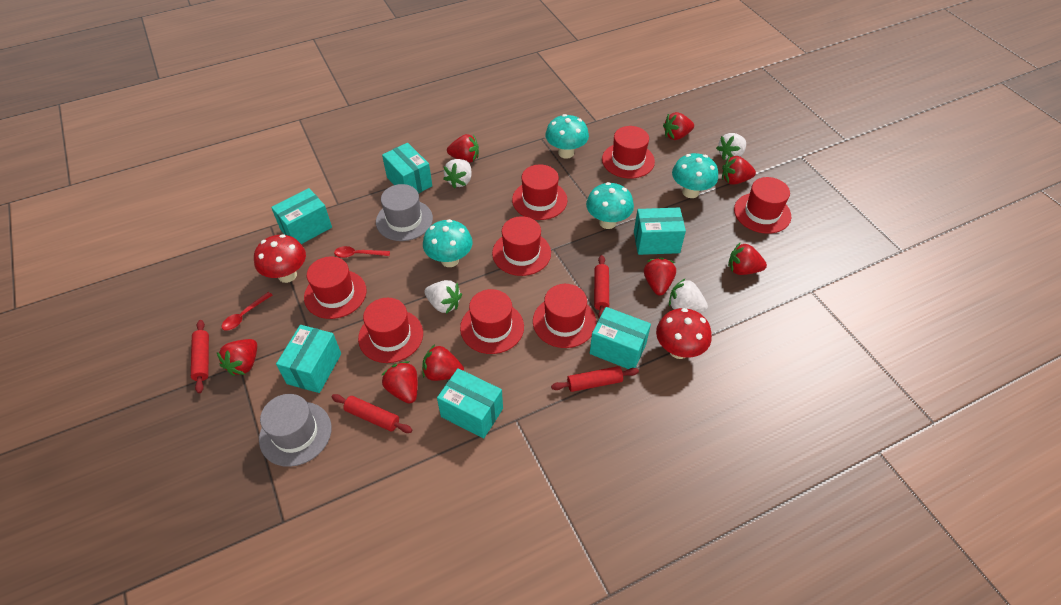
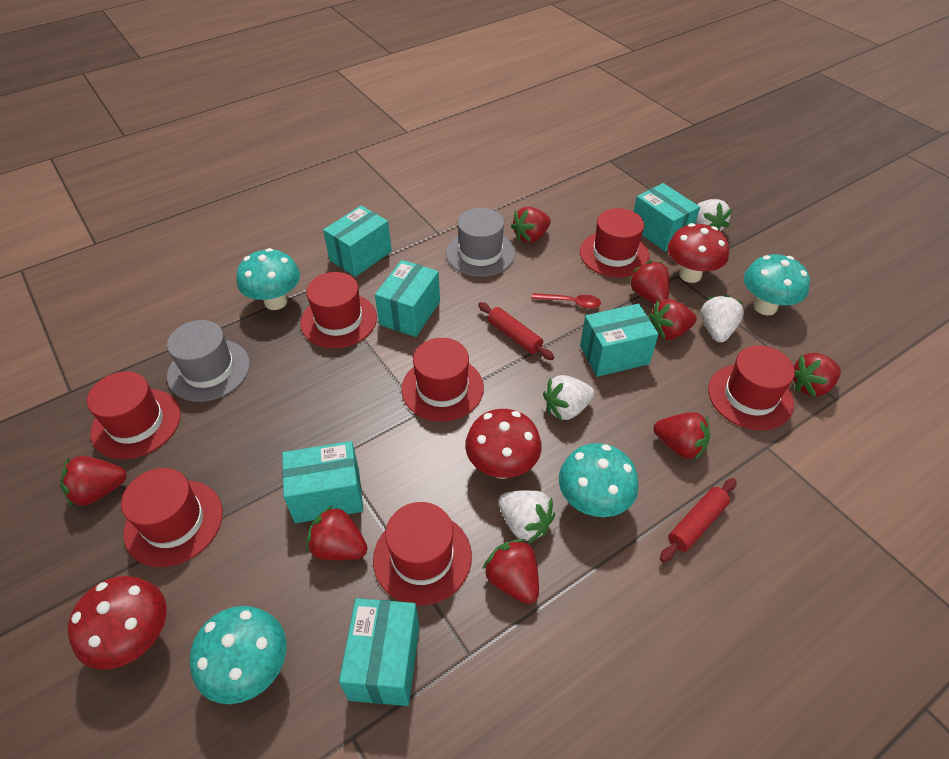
red hat: [304,256,367,319] [358,298,423,363] [460,289,524,354] [492,216,551,276] [512,164,567,220] [533,284,596,348] [602,126,655,179] [734,177,791,234] = 8 -> [87,371,181,459] [121,468,223,567] [300,272,377,348] [373,502,472,605] [401,338,484,421] [580,208,650,277] [708,345,795,430] = 7
red mushroom: [254,234,306,283] [656,308,712,359] = 2 -> [68,576,166,669] [465,409,542,479] [668,223,729,283] = 3
red rolling pin: [191,320,209,393] [331,394,412,433] [551,366,639,392] [594,255,609,318] = 4 -> [478,302,554,360] [660,478,737,563] = 2
red spoon: [222,292,272,331] [334,246,390,258] = 2 -> [531,293,601,309] = 1

